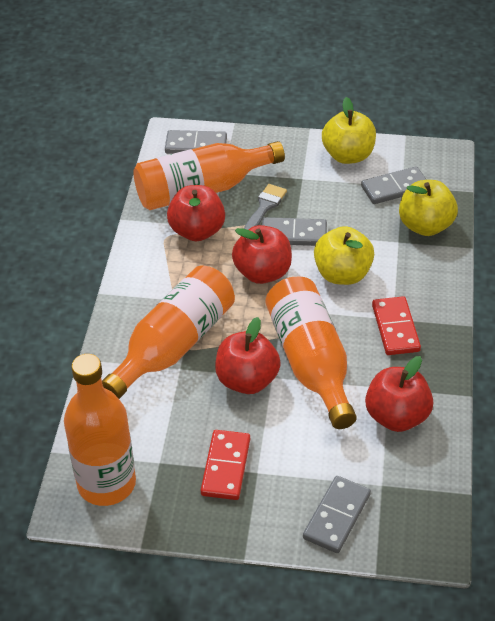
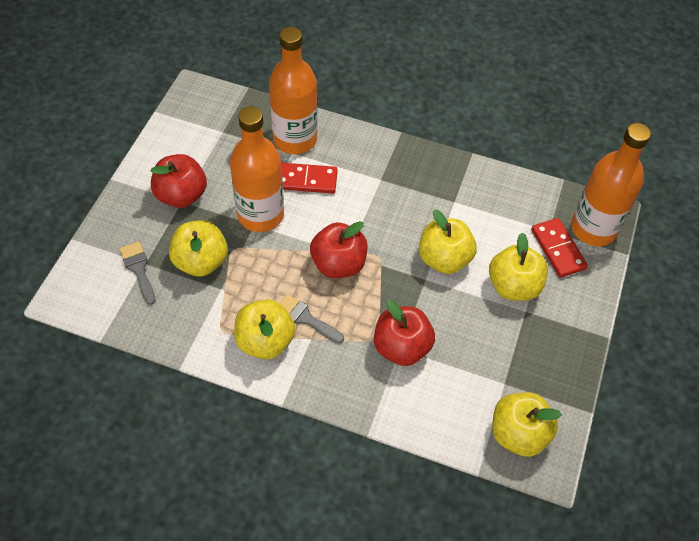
grey brush: [244,184,287,230] = 1 -> [119,241,156,305] [280,294,344,343] = 2
grey domino: [165,130,227,154] [262,217,327,246] [303,476,371,553] [361,166,427,204] = 4 -> none = 0
orange bottle: [64,354,136,506] [102,265,235,399] [134,141,285,210] [266,277,357,429] = 4 -> [230,106,284,232] [269,27,318,154] [571,123,651,246] = 3
red apple: [167,185,225,241] [215,317,281,394] [232,225,292,284] [365,356,433,432] = 4 -> [150,154,207,208] [310,221,368,278] [374,300,435,366] = 3
yellow apple: [314,226,374,285] [322,97,376,164] [399,180,458,236] = 3 -> [169,220,228,276] [234,299,295,359] [419,209,477,274] [489,232,548,301] [492,392,562,457] = 5

